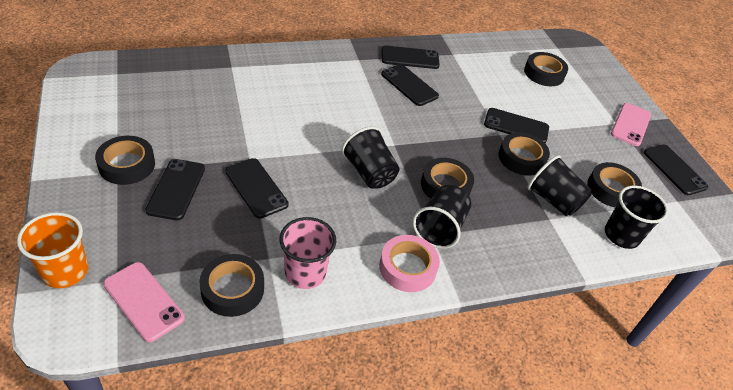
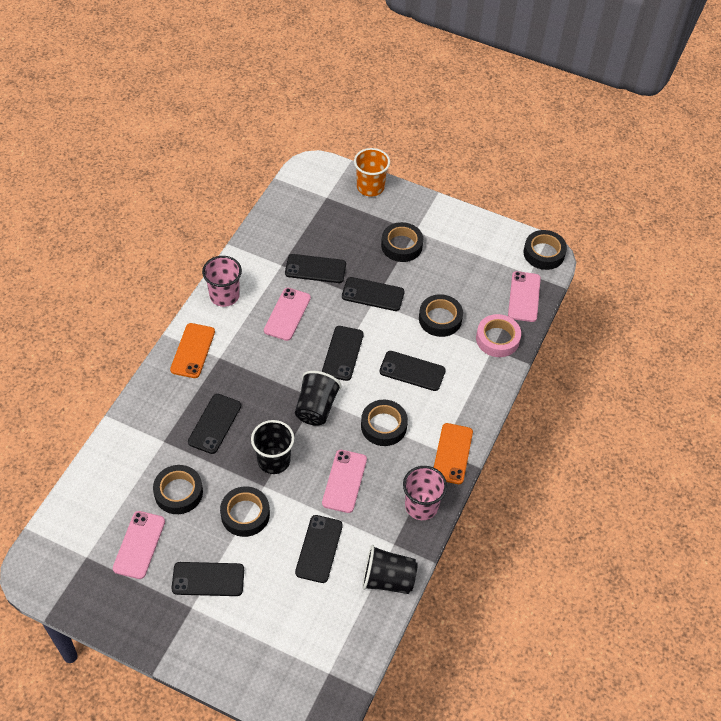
black cup: [342,126,399,189] [413,185,471,249] [527,155,592,216] [605,186,668,249] = 4 -> [251,420,294,474] [295,371,342,426] [362,545,418,594] = 3
black phone: [145,159,205,220] [225,158,289,219] [381,46,440,69] [381,64,439,106] [484,108,549,143] [644,144,708,195] = 6 -> [172,562,244,596] [188,394,241,454] [285,254,346,283] [295,515,343,583] [322,326,364,381] [342,277,405,311] [379,351,446,391] = 7
orange phone: none = 0 -> [170,323,215,378] [434,423,473,484] = 2
pink cup: [280,217,336,289] = 1 -> [202,256,242,307] [403,466,447,520] = 2
pink phone: [103,262,185,342] [611,103,651,146] = 2 -> [113,511,165,579] [264,288,311,341] [322,450,367,513] [508,271,541,322] = 4

